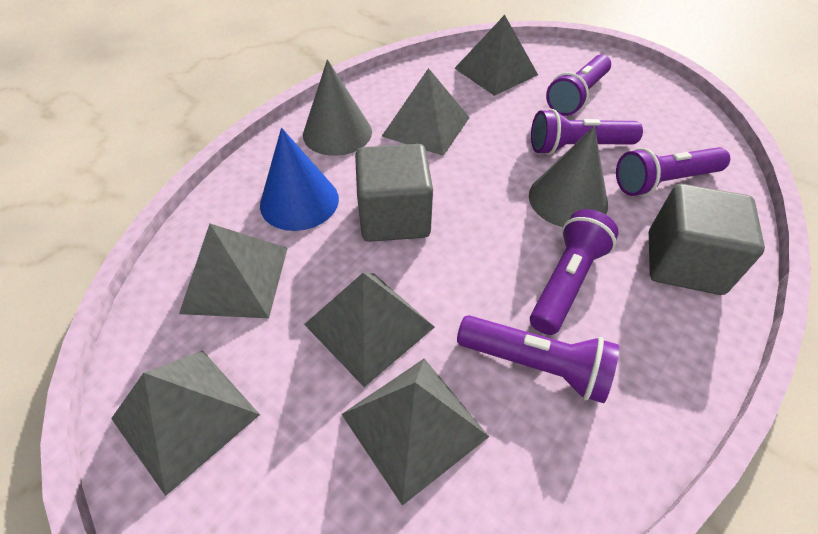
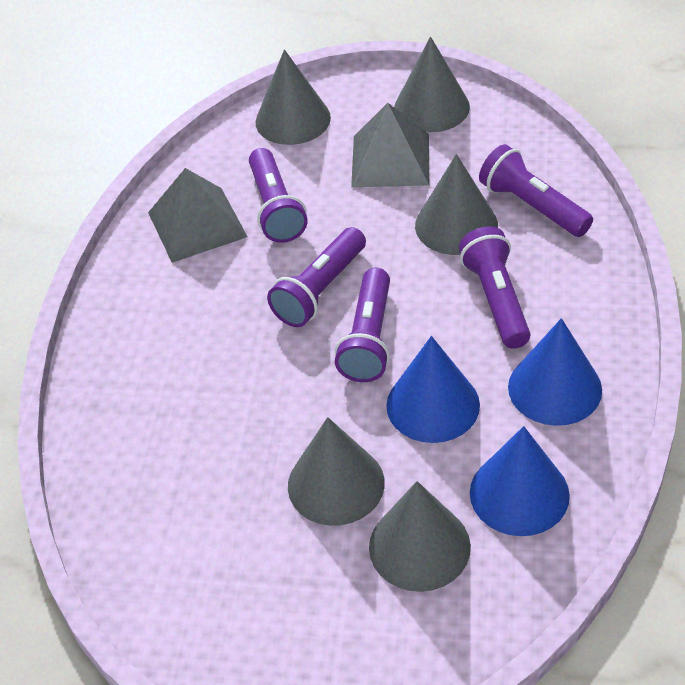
blue cone: [260,128,339,231] = 1 -> [386,336,480,443] [470,426,570,536] [508,318,602,426] = 3
grey cone: [303,59,372,156] [529,126,608,227] = 2 -> [256,49,331,145] [288,417,385,526] [369,481,471,592] [394,36,470,132] [415,154,498,255] = 5
grey cube: [355,144,433,242] [649,184,765,295] = 2 -> none = 0
grey pyramid: [111,350,260,496] [179,224,288,318] [304,273,435,387] [341,358,489,506] [382,68,470,156] [455,15,538,96] = 6 -> [148,168,248,263] [351,103,429,187] = 2

